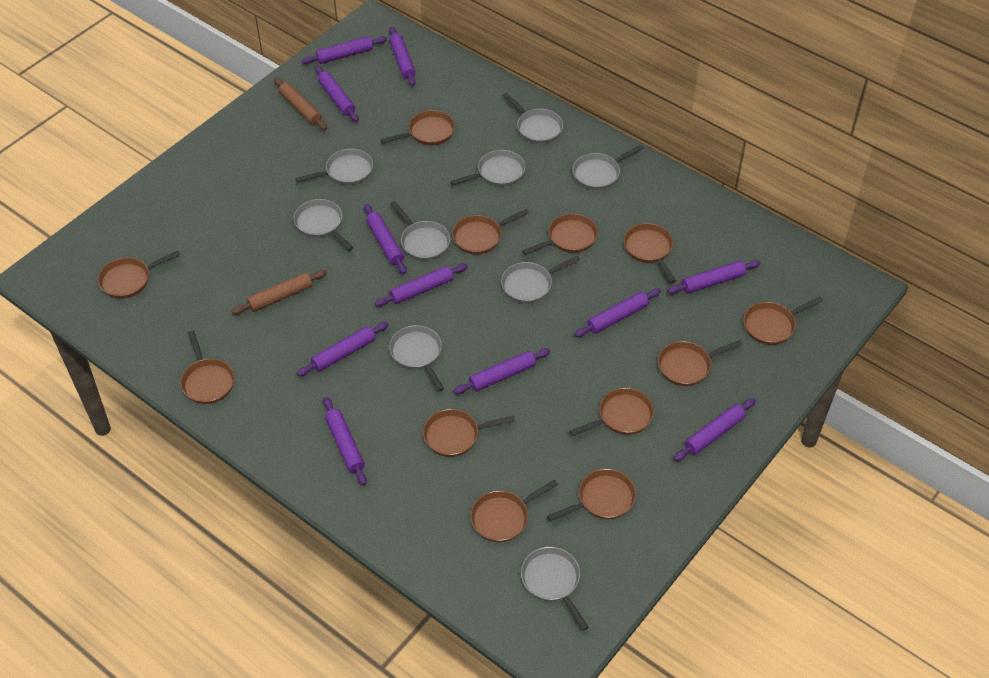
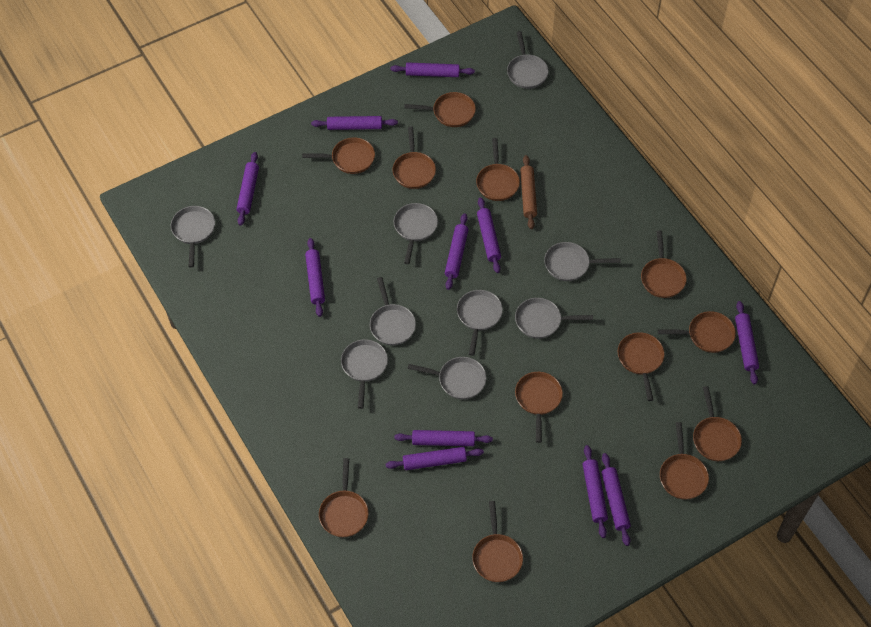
brown rolling pin: [232,270,327,315] [274,78,327,130] = 2 -> [520,155,537,229] = 1

